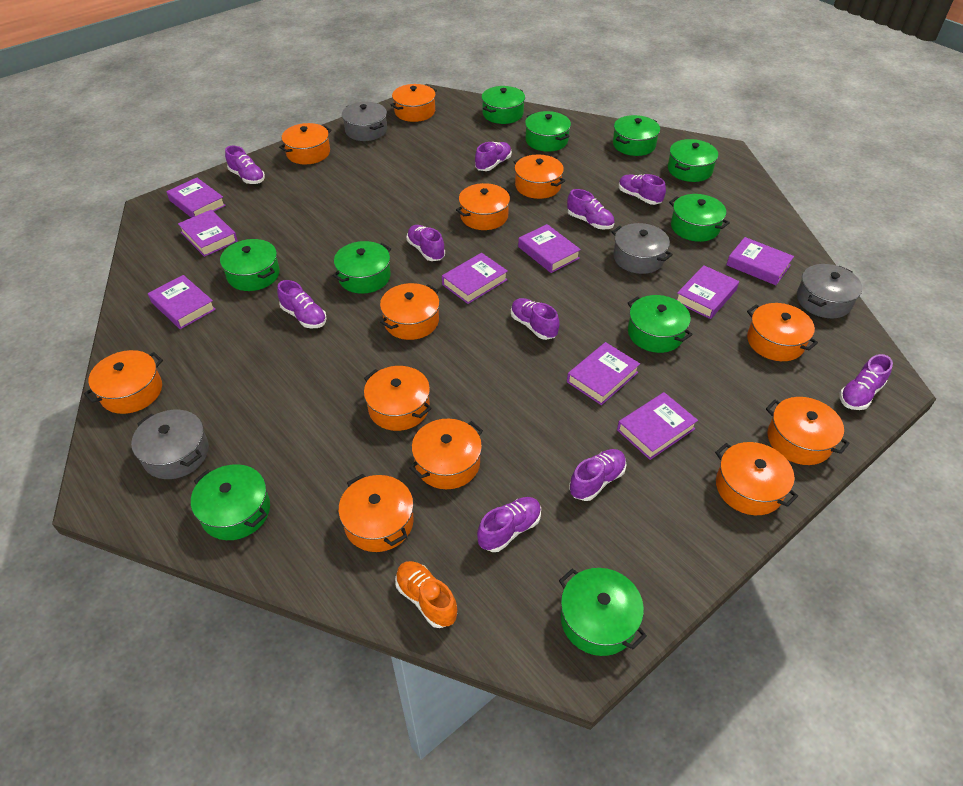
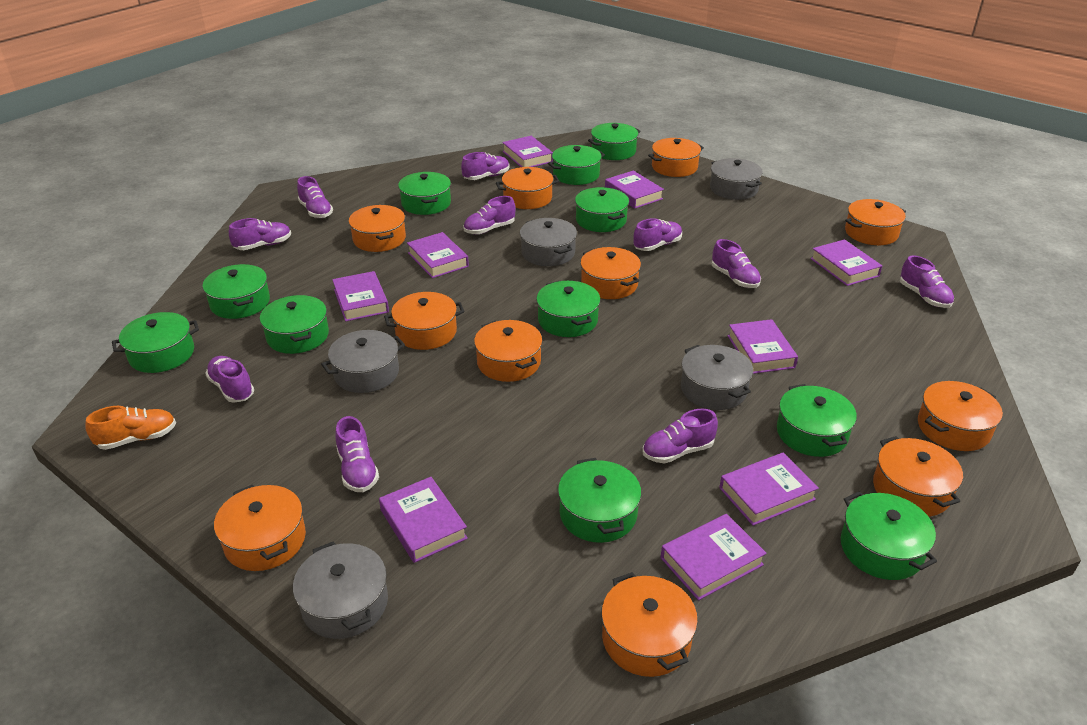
green pot: [191,464,270,540] [220,239,280,291] [333,241,391,294] [482,86,525,124] [525,111,571,152] [559,568,647,656] [613,115,660,156] [628,295,692,353] [668,139,718,182] [669,194,730,242] = 10 -> [112,312,199,373] [203,264,270,319] [260,295,329,354] [398,172,451,215] [536,281,600,337] [548,145,605,185] [558,458,641,543] [575,187,629,232] [588,123,641,160] [777,384,857,457] [841,491,937,580] = 11
grey pot: [131,410,209,479] [342,102,387,141] [612,223,673,274] [797,264,862,318] = 4 -> [293,542,388,639] [321,330,405,393] [520,218,577,266] [681,345,753,410] [710,158,763,200] = 5
orange pot: [84,350,163,414] [279,123,332,165] [338,474,414,552] [364,366,432,431] [380,283,440,340] [391,84,437,122] [409,419,483,489] [456,183,512,230] [514,154,565,199] [715,442,798,515] [747,303,818,361] [766,397,850,465] = 12 -> [214,484,306,571] [349,205,406,252] [384,292,464,350] [474,320,543,382] [496,167,559,209] [580,247,641,299] [601,572,698,677] [648,138,704,177] [845,199,906,245] [873,436,963,517] [918,381,1003,451] = 11

